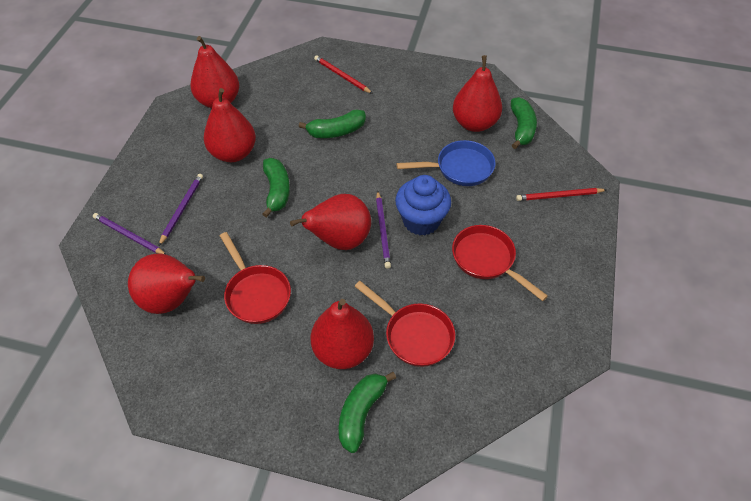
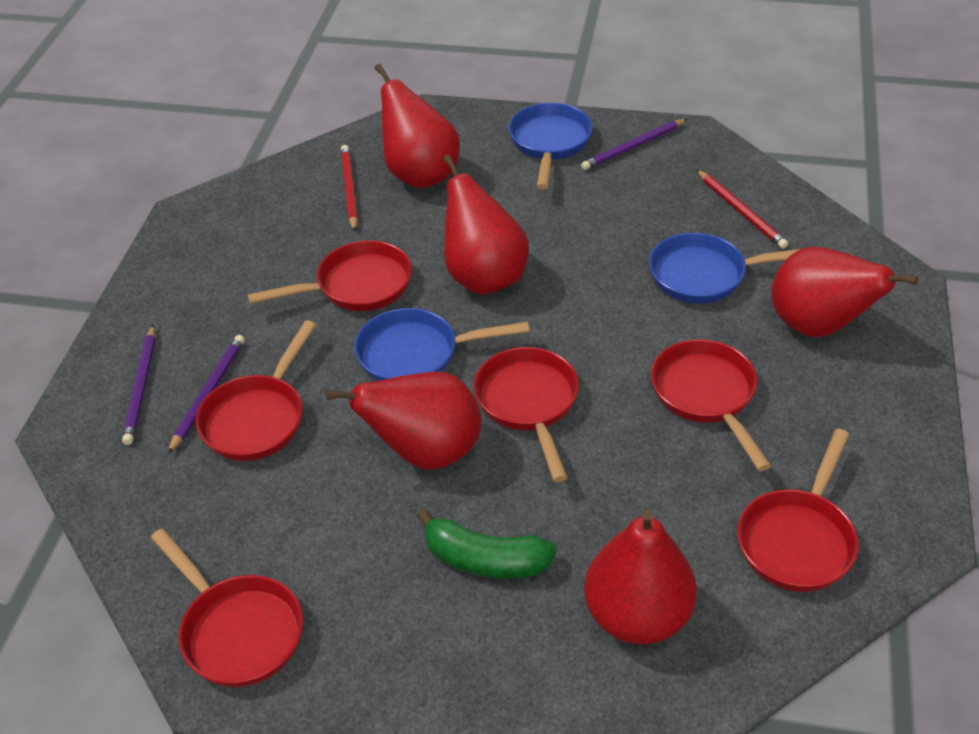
blue cupcake: [395,175,451,236] = 1 -> none = 0
blue pan: [396,140,496,186] = 1 -> [354,308,529,381] [509,103,593,190] [649,233,800,303] = 3
green banana: [262,158,290,218] [299,109,366,138] [339,372,396,453] [511,97,537,149] = 4 -> [417,509,557,579] = 1
red pan: [220,232,291,324] [354,281,455,367] [452,225,548,301] = 3 -> [151,529,303,687] [196,320,316,461] [247,240,412,311] [474,347,579,482] [651,339,771,471] [737,429,858,592] = 6
red pear: [128,253,205,314] [190,36,239,108] [204,88,256,162] [290,194,371,250] [311,299,374,369] [453,55,502,132] = 6 -> [325,372,481,470] [375,64,460,188] [443,154,529,295] [584,509,697,644] [771,247,918,337] = 5

